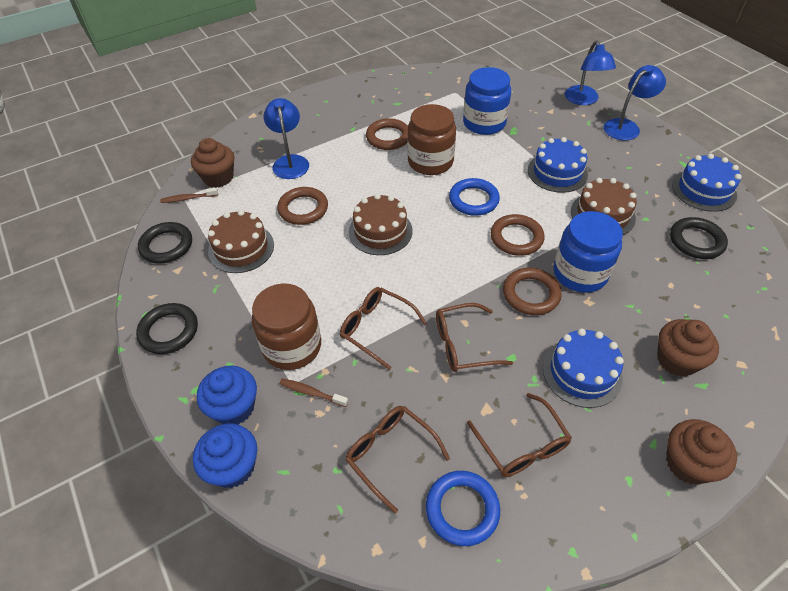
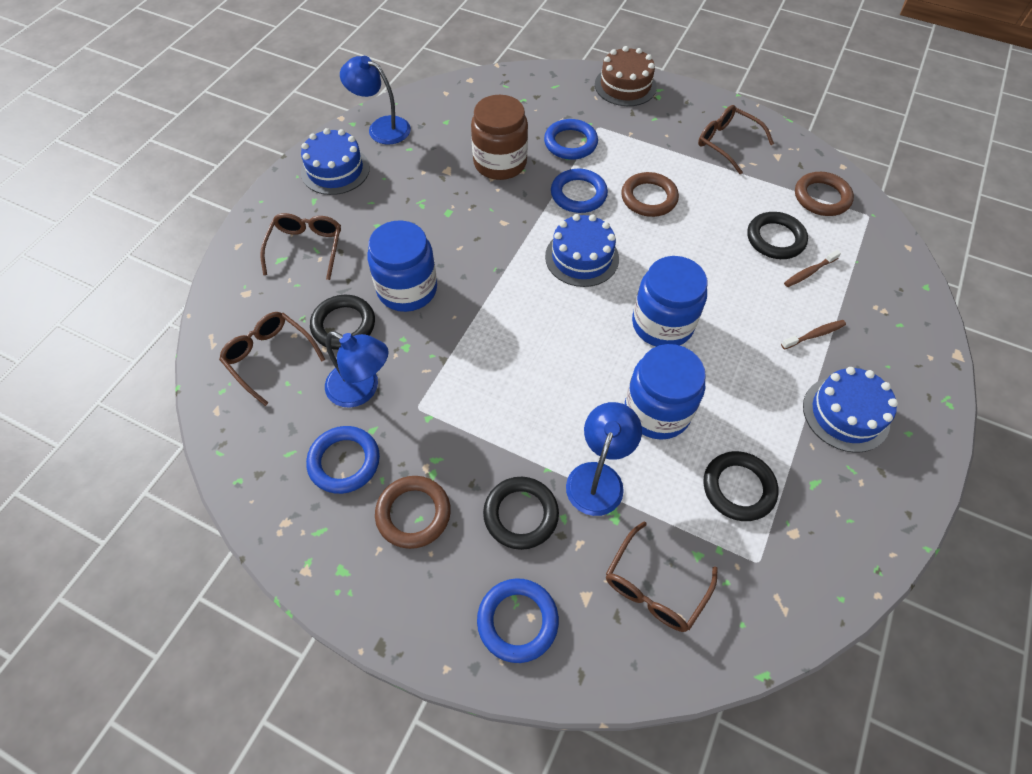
black ring: [136,303,198,354] [138,222,192,264] [670,217,728,259] = 3 -> [310,295,375,350] [483,477,559,550] [703,451,778,521] [747,212,808,259] = 4
blue cupcake: [193,423,257,488] [197,366,257,425] = 2 -> none = 0
blue jar: [463,67,511,135] [553,211,623,293] = 2 -> [367,220,437,312] [625,344,706,440] [632,256,708,347] = 3
blue ring: [426,471,500,546] [449,178,500,216] = 2 -> [306,426,380,494] [477,578,559,663] [544,119,598,160] [551,169,608,213] = 4
brown cake: [208,210,274,273] [349,194,413,255] [571,178,637,235] = 3 -> [595,46,657,106] = 1
brown cupcake: [191,138,234,188] [657,319,719,377] [666,419,737,485] = 3 -> none = 0
brown jar: [252,284,321,370] [407,104,456,175] = 2 -> [471,95,528,180] = 1
brown ring: [277,187,328,225] [366,118,408,150] [491,214,545,256] [503,268,562,315] = 4 -> [375,476,451,549] [621,172,679,217] [795,172,854,216] = 3

